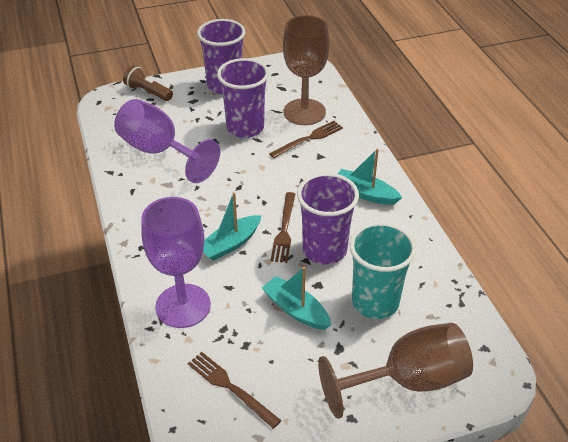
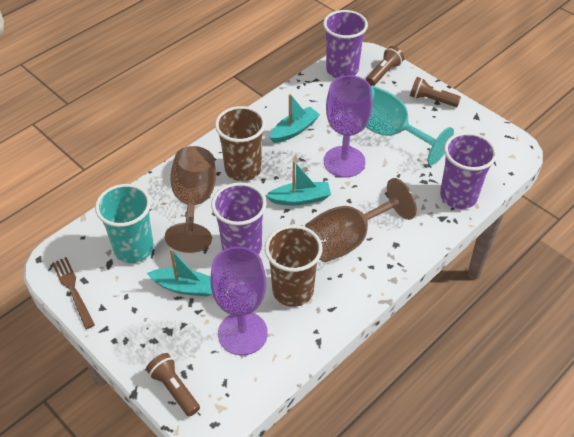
brown cup: none = 0 -> [215,106,266,181] [265,225,322,307] = 2
brown flashlight: [123,65,173,101] = 1 -> [146,353,200,417] [366,46,404,86] [410,77,461,107] = 3
brown fork: [188,352,281,429] [269,121,343,158] [270,192,295,263] = 3 -> [52,257,95,329] = 1
turquoise goblet: none = 0 -> [366,85,454,165] = 1

